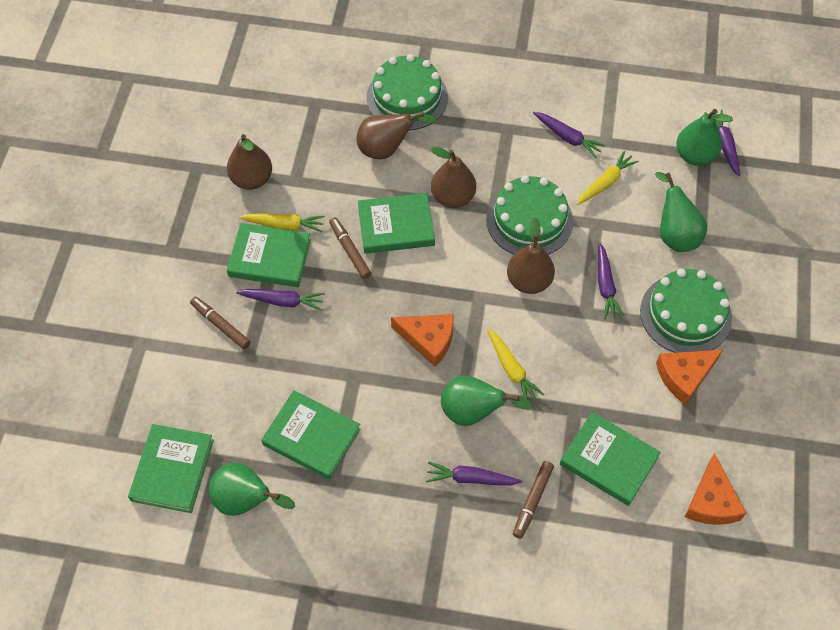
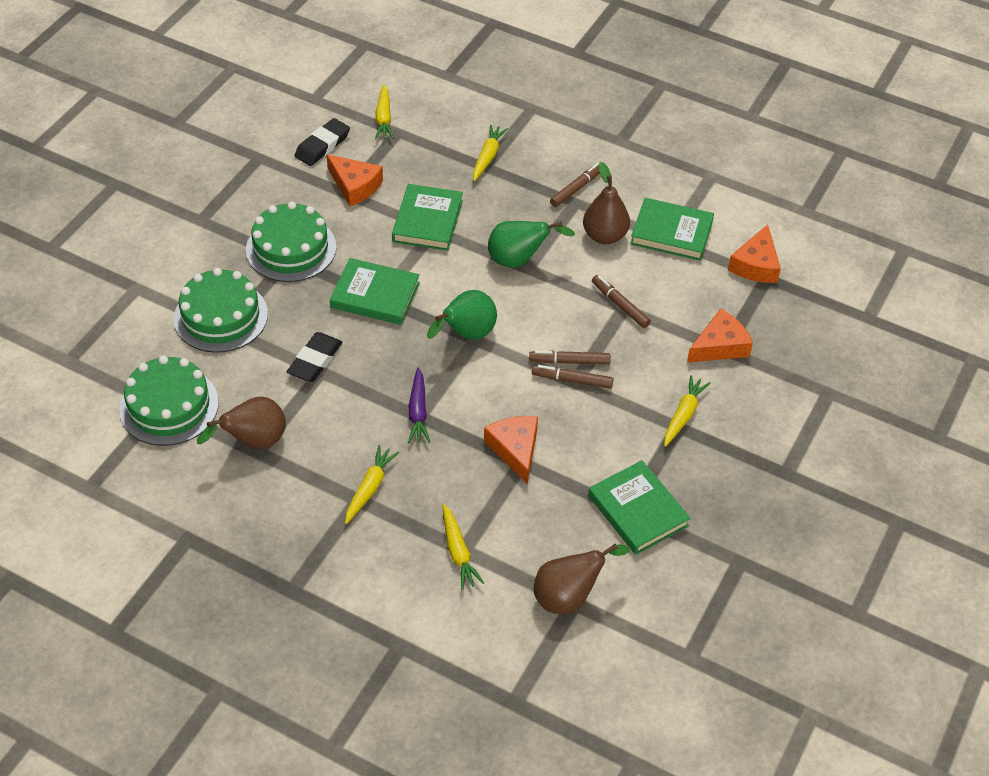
black eraser: none = 0 -> [287,332,342,382] [295,118,350,166] = 2
brown marker: [190,297,250,349] [329,217,371,279] [513,461,554,539] = 3 -> [529,350,611,365] [532,365,614,389] [550,163,599,207] [592,275,651,328] = 4
brown pear: [227,134,272,190] [357,112,437,159] [431,147,476,208] [507,217,555,294] = 4 -> [197,397,286,449] [534,544,629,614] [583,162,630,244] = 3
green book: [128,424,214,513] [227,223,311,287] [261,390,361,480] [358,193,435,254] [560,412,661,506] = 5 -> [330,258,420,325] [392,184,463,251] [588,460,691,555] [630,198,714,261] = 4
green pear: [209,462,295,516] [441,375,533,426] [655,172,707,252] [676,109,733,166] = 4 -> [427,290,497,340] [488,221,575,268] = 2
orange cheese: [391,314,454,367] [656,350,723,405] [685,453,746,525] = 3 -> [326,154,383,206] [484,416,538,484] [687,309,753,362] [728,224,781,283] = 4
purple carrot: [236,289,325,311] [426,461,522,485] [533,112,606,158] [598,242,625,319] [705,109,740,176] = 5 -> [408,367,430,443] = 1
yellow carrot: [239,213,325,232] [487,328,545,400] [577,151,639,205] = 3 -> [345,445,399,524] [375,84,394,140] [442,504,484,590] [473,124,508,181] [664,375,711,447] = 5

